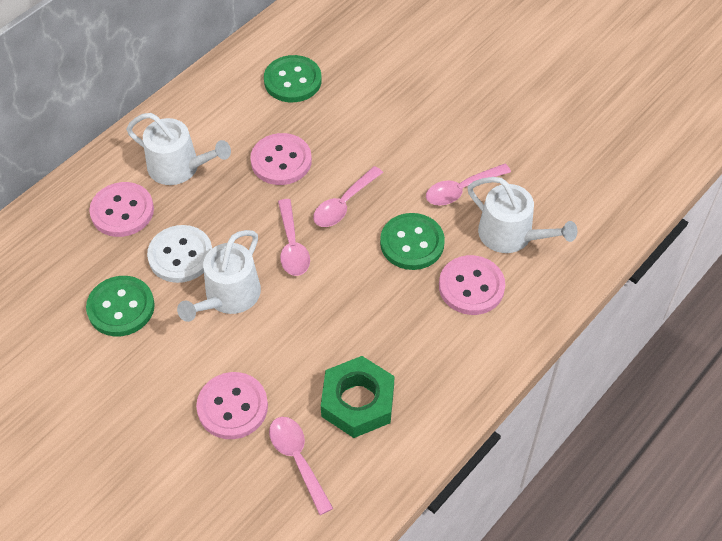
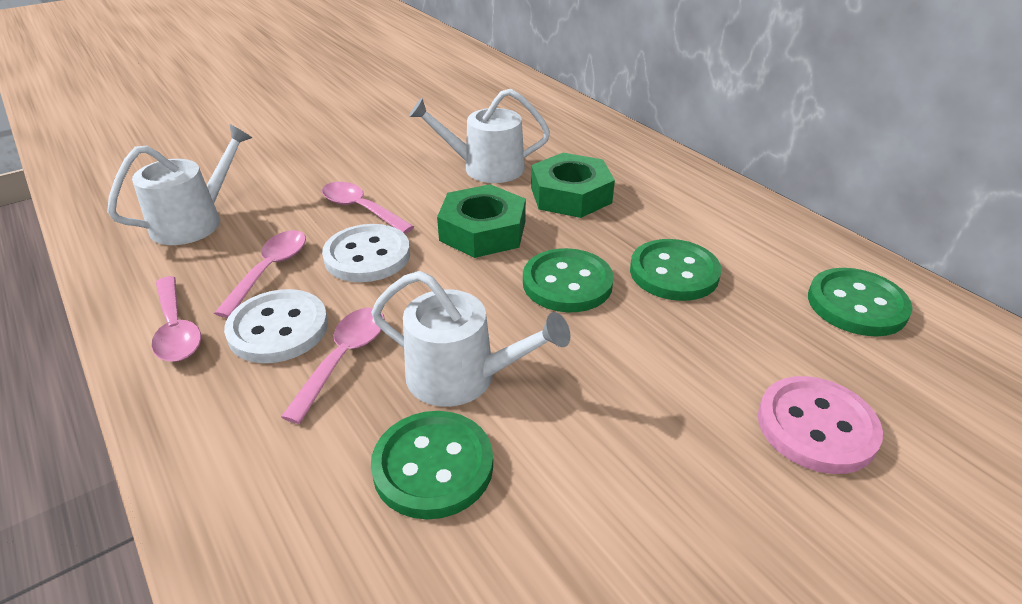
green button: [86,276,155,336] [264,55,322,102] [380,213,445,270] = 3 -> [371,411,493,520] [523,248,614,312] [630,239,722,301] [808,268,912,337] = 4
green nut: [321,356,395,438] = 1 -> [437,184,526,258] [531,153,615,218] = 2
pink button: [89,182,154,237] [196,372,268,439] [250,133,312,185] [439,255,505,315] = 4 -> [758,376,883,474] = 1
white button: [147,225,212,283] = 1 -> [224,289,328,363] [322,224,410,282] = 2

